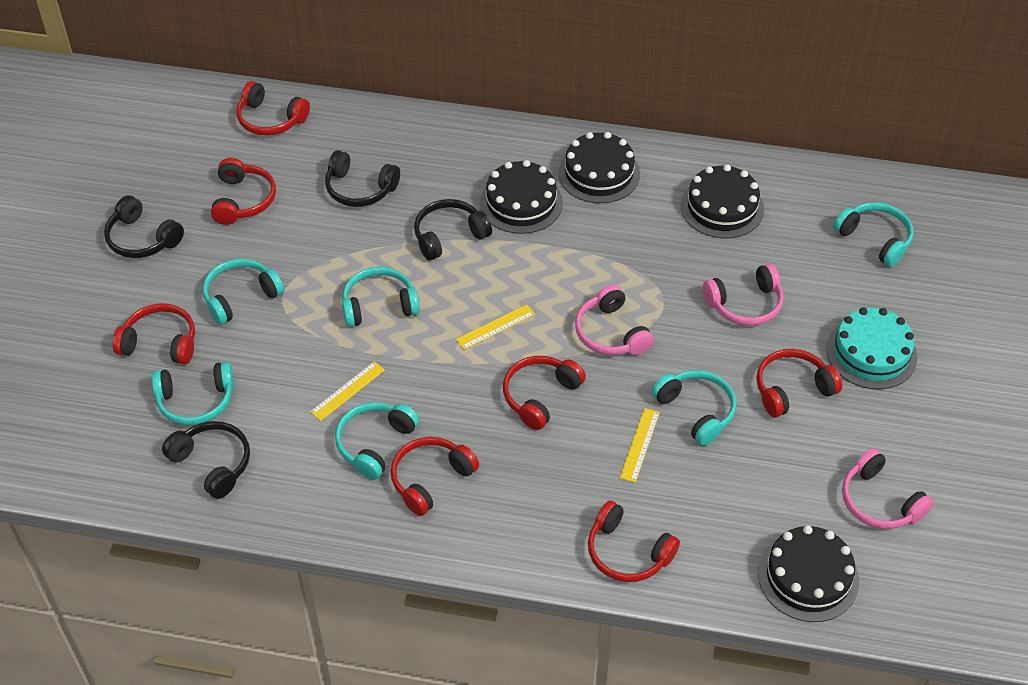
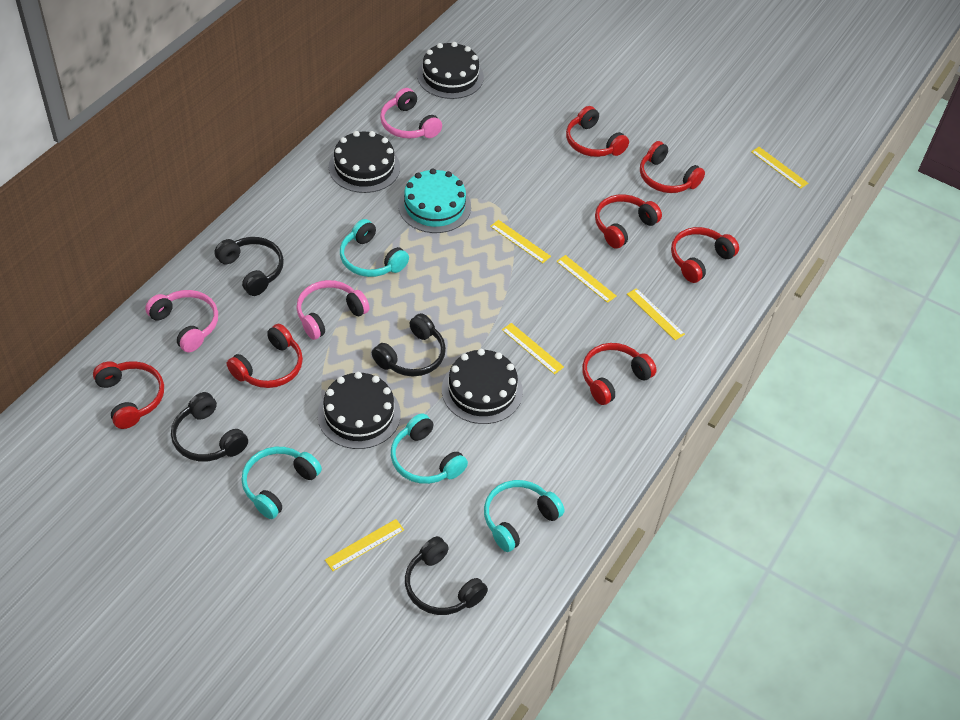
turquoise headphones: [152,362,234,425] [203,259,284,325] [335,402,420,480] [342,267,420,327] [651,370,736,446] [834,202,913,267] = 6 -> [241,447,322,519] [340,219,409,277] [391,413,468,484] [484,480,565,552] = 4
yellow ruler: [310,361,385,421] [456,305,535,350] [620,408,660,483] = 3 -> [325,519,404,571] [490,220,551,263] [502,323,564,374] [556,255,616,303] [627,288,685,340] [751,147,808,189] = 6

